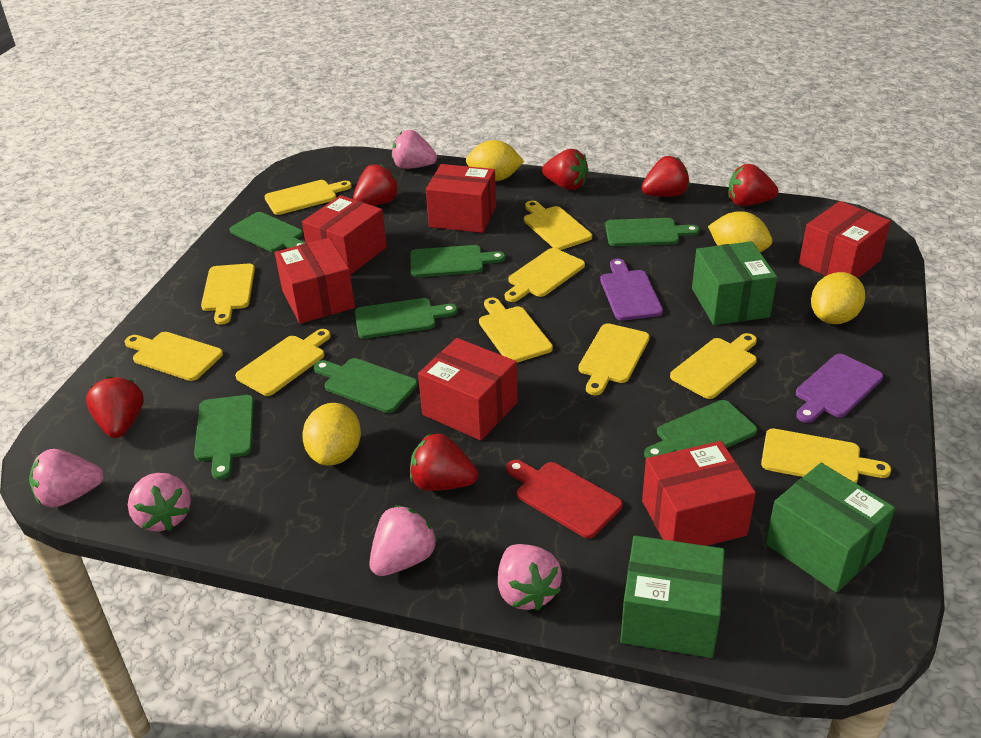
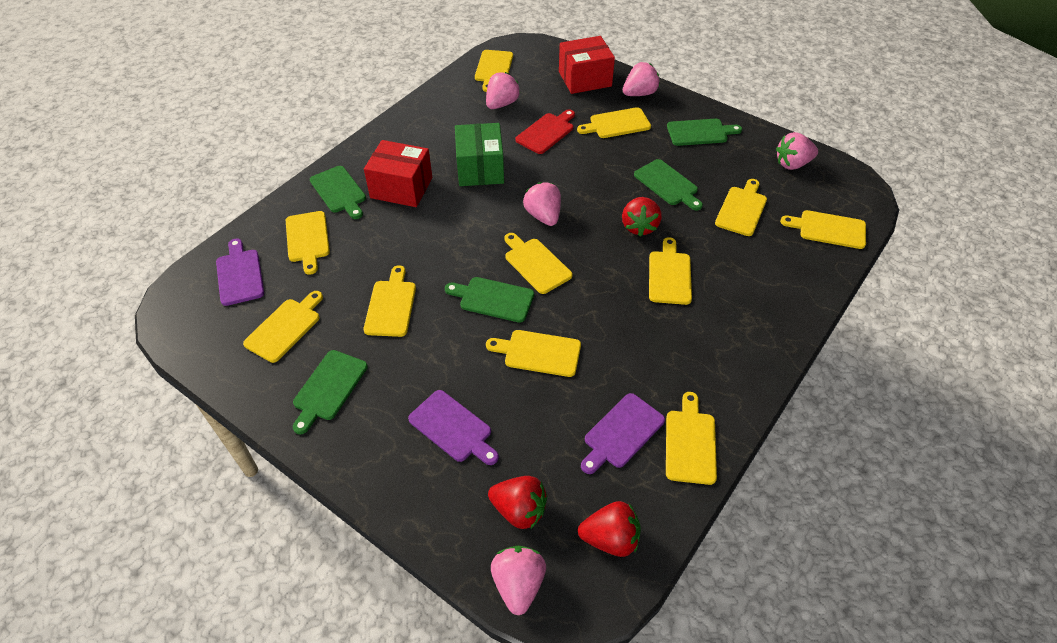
green box: [620,536,725,658] [692,241,777,325] [766,463,895,593] = 3 -> [455,123,504,186] = 1
green cutting board: [194,395,254,480] [230,212,305,252] [314,358,418,413] [355,298,458,339] [410,245,505,277] [605,218,700,246] [644,400,757,458] = 7 -> [293,350,368,434] [310,166,366,219] [445,277,534,323] [634,159,703,211] [667,119,742,146] = 5
purple cutting board: [600,259,663,320] [796,354,883,423] = 2 -> [216,238,264,306] [408,390,499,465] [581,393,665,474] = 3
red box: [275,238,355,324] [302,195,387,275] [418,338,517,441] [426,164,496,233] [642,441,756,546] [799,201,891,278] = 6 -> [364,140,432,207] [559,36,615,94] = 2
red strawberry: [86,376,144,438] [353,164,399,206] [410,433,478,491] [542,149,589,190] [641,156,690,197] [729,164,778,206] = 6 -> [488,476,547,529] [578,501,641,557] [622,197,662,236] = 3
yellow cutting board: [125,332,223,381] [201,263,255,325] [235,329,331,396] [264,180,352,215] [479,298,553,363] [505,248,585,302] [524,201,592,250] [578,323,650,395] [670,333,757,399] [761,429,891,484] = 10 -> [243,291,323,363] [286,211,330,275] [364,265,416,337] [475,50,513,92] [486,330,581,377] [504,233,573,294] [577,107,651,138] [649,237,692,305] [666,392,717,485] [715,179,767,236] [780,210,866,249] = 11
yellow lemon: [302,403,361,466] [466,140,524,181] [708,211,772,253] [811,272,865,324] = 4 -> none = 0

